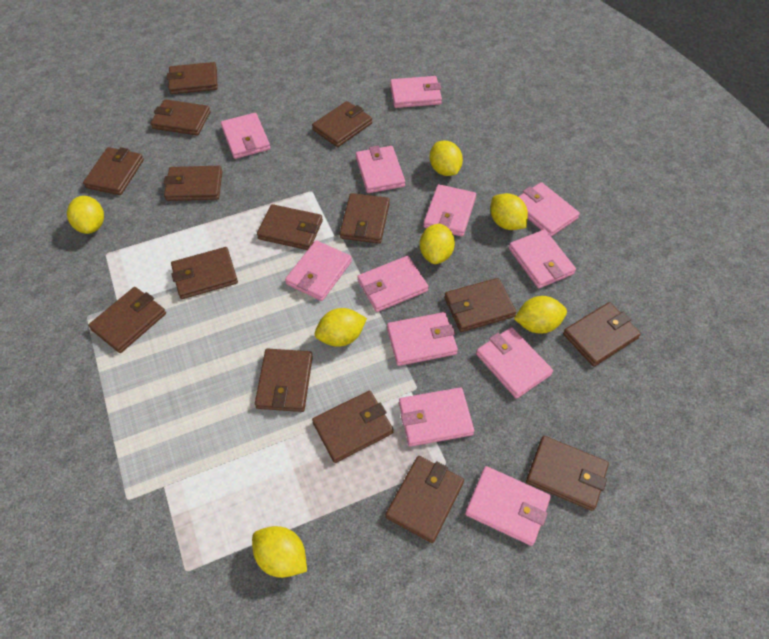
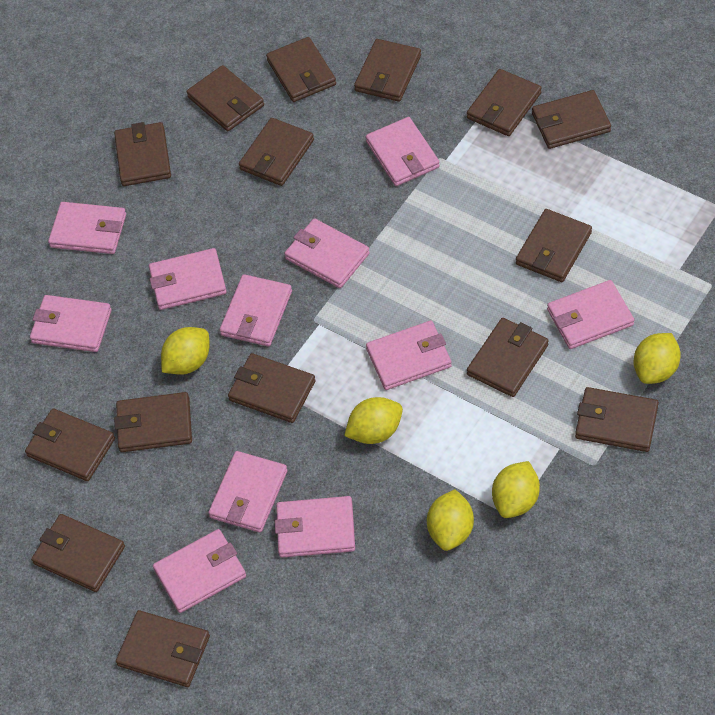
pink wallet: [221,113,270,159] [285,240,352,301] [356,146,405,193] [357,256,428,312] [387,312,458,366] [390,76,442,108] [399,387,474,447] [423,184,476,237] [465,466,551,546] [476,327,553,399] [509,229,576,288] [518,182,580,237] = 12 -> [30,295,112,352] [48,202,126,254] [149,248,227,310] [153,529,246,613] [208,451,288,533] [220,274,292,346] [275,496,355,558] [284,218,370,288] [366,117,440,186] [366,321,452,390] [547,280,634,349] = 11
yellow lemon: [67,196,104,234] [252,526,307,578] [315,308,367,347] [420,224,455,264] [430,140,463,176] [490,193,528,230] [514,296,567,334] = 7 -> [161,327,210,375] [344,397,403,444] [427,489,474,551] [492,461,540,518] [634,333,681,384] = 5

